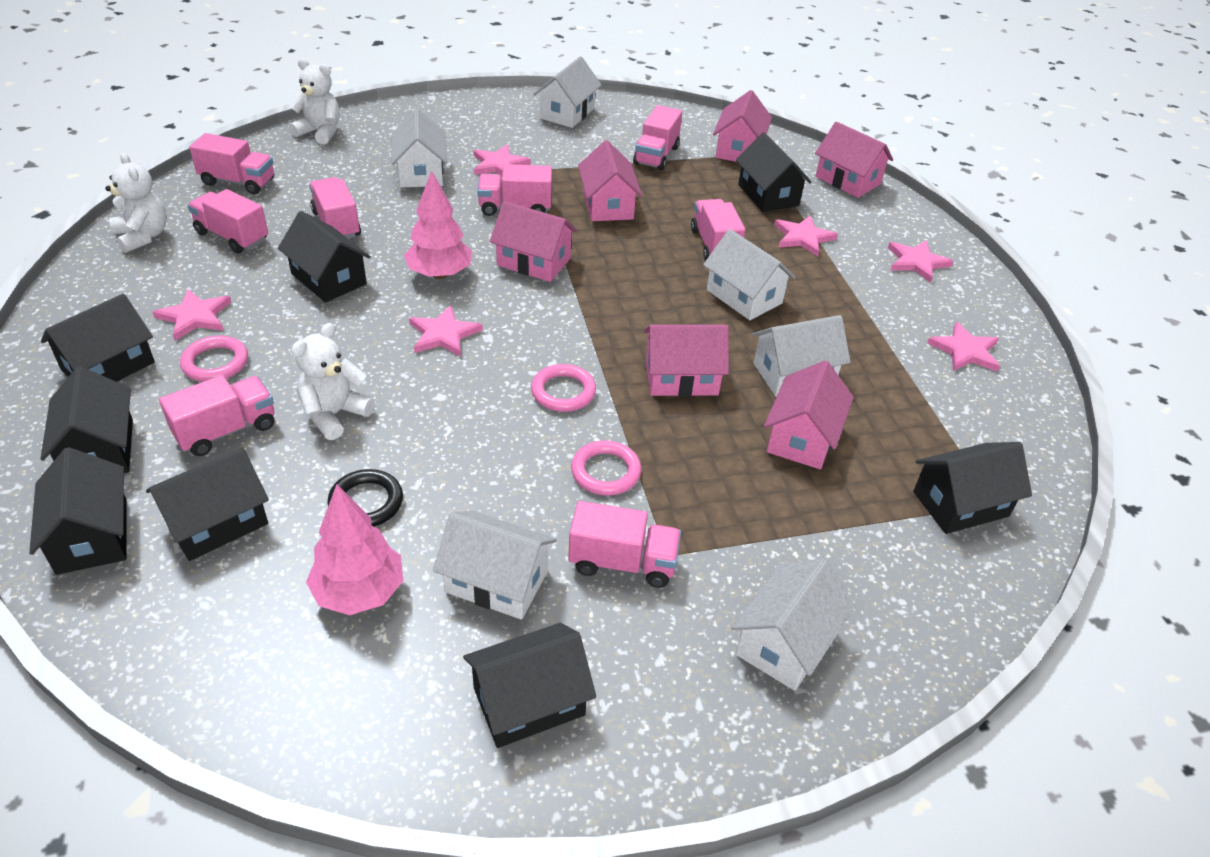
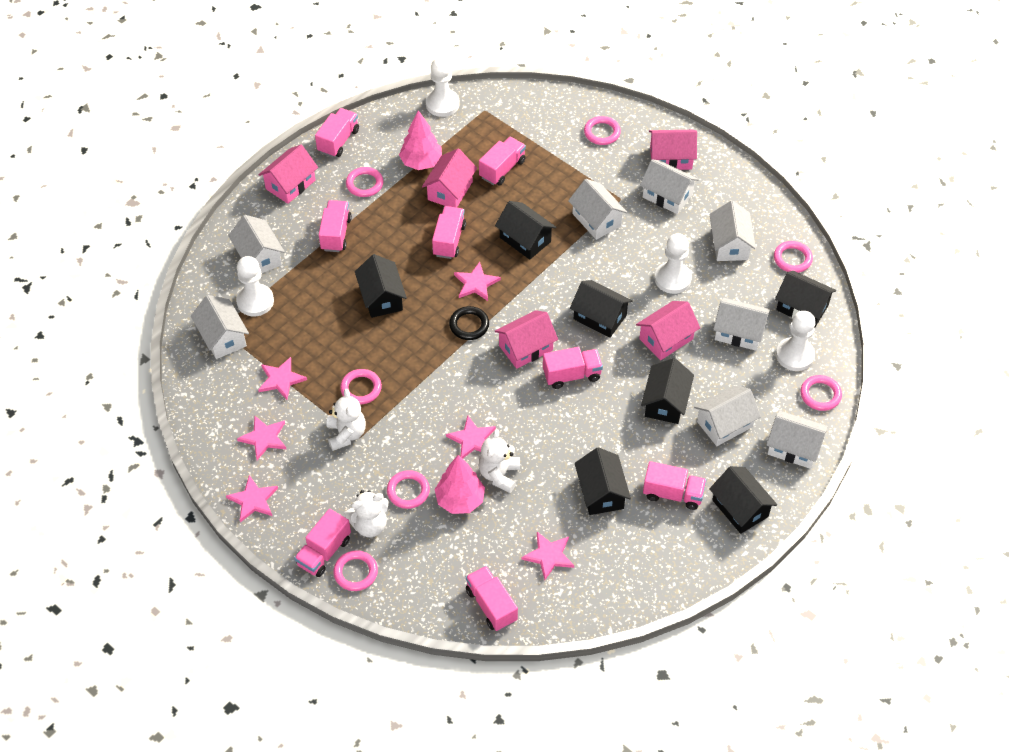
black house: [29,447,127,575] [40,366,133,473] [41,294,155,382] [146,447,269,561] [278,211,371,303] [463,623,596,748] [736,132,811,212] [913,442,1032,534] = 8 -> [355,254,407,318] [495,201,556,260] [570,280,632,338] [575,447,631,515] [641,358,694,424] [709,466,777,534] [775,271,836,328] = 7
pink house: [490,201,577,282] [578,140,642,221] [644,324,729,397] [713,90,772,162] [764,361,854,469] [815,122,893,198] = 6 -> [258,145,318,204] [422,149,477,207] [495,310,558,369] [636,301,700,360] [649,130,697,170] = 5
pink ring: [180,335,248,382] [531,364,596,412] [571,441,641,495] = 3 -> [333,550,378,591] [340,369,382,404] [346,167,383,197] [387,470,430,509] [584,116,621,145] [774,241,813,273] [800,375,842,411] = 7
white house: [391,109,447,188] [433,510,557,620] [533,56,602,128] [703,229,795,320] [731,559,855,691] [752,315,850,397] = 6 -> [191,295,249,359] [228,215,285,273] [568,179,628,240] [640,159,699,214] [694,386,761,446] [709,201,756,261] [713,298,770,351] [767,410,828,469] = 8
white pawn: none = 0 -> [236,256,274,316] [426,57,460,117] [655,233,692,294] [776,311,816,371] = 4

